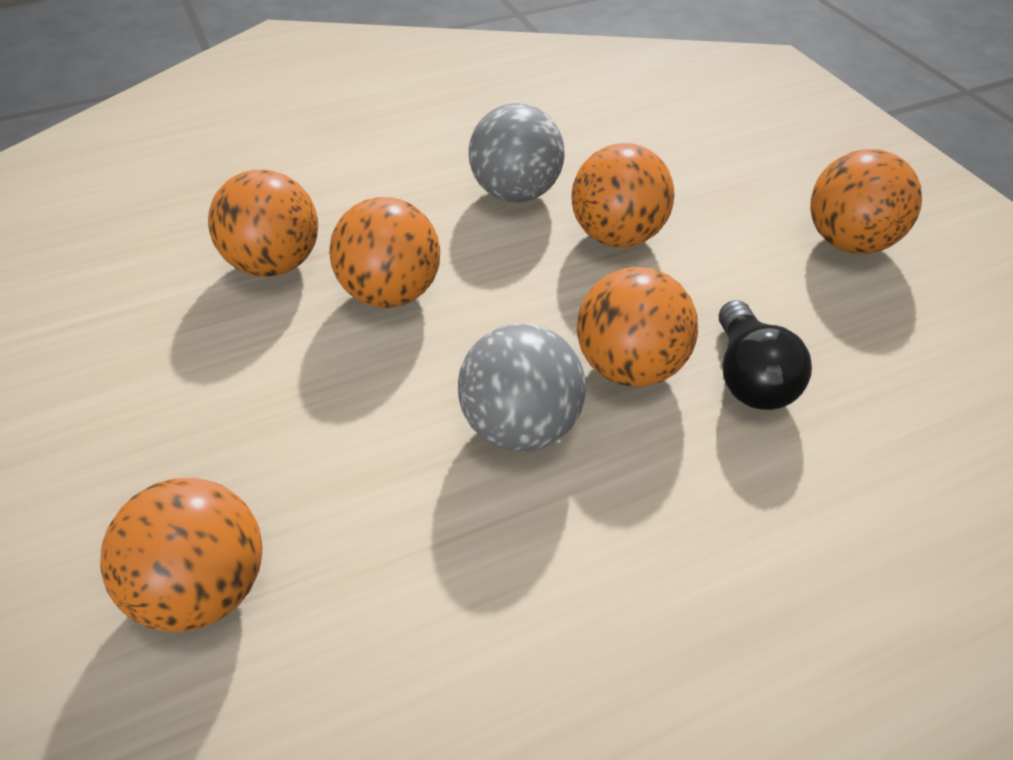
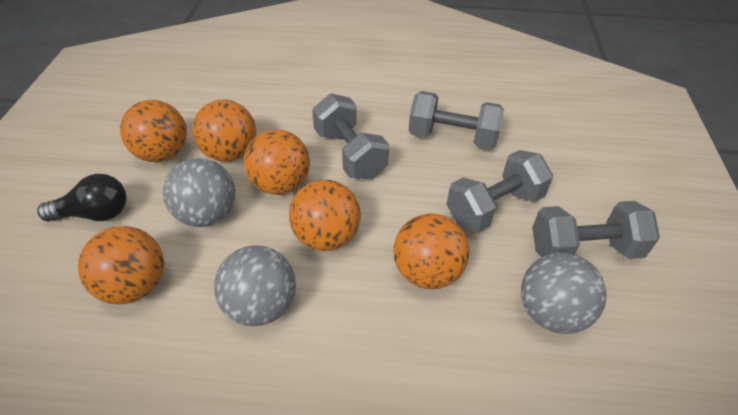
grey ball: [458,323,586,451] [469,103,565,202] = 2 -> [163,158,235,227] [214,245,296,326] [521,252,607,334] = 3
grey dumbbell: none = 0 -> [312,94,389,179] [408,91,504,149] [446,150,553,233] [532,201,660,259] = 4

